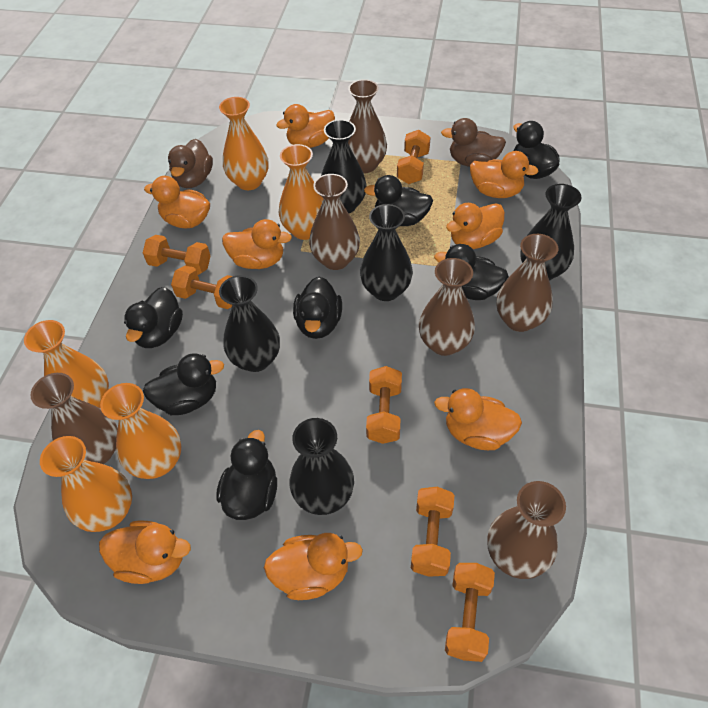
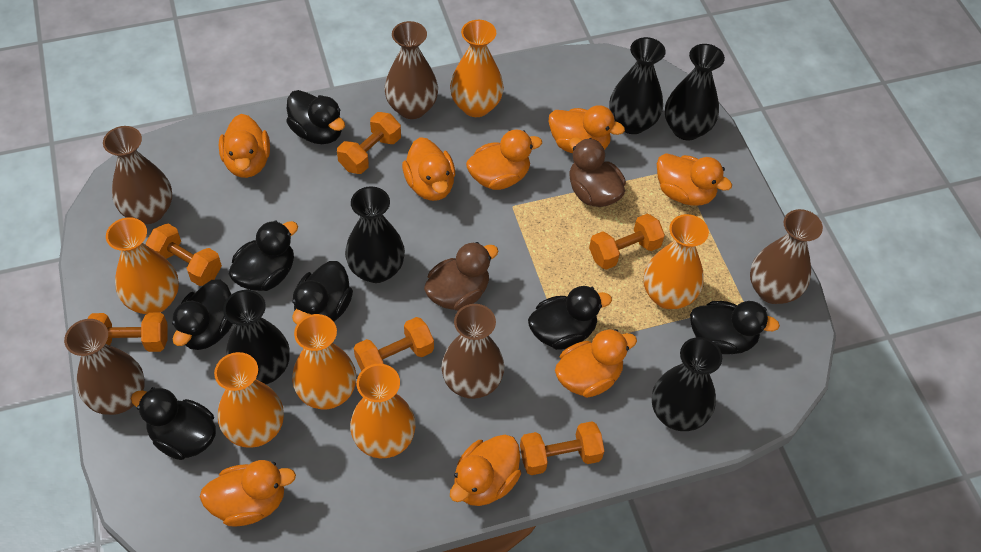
brown vase: [30,373,118,464] [309,174,360,270] [348,79,387,173] [419,258,475,356] [487,481,566,579] [497,234,558,332] = 6 -> [64,319,145,415] [103,126,172,224] [384,21,438,119] [441,304,504,399] [750,209,823,304] = 5
orange vase: [24,320,109,408] [40,436,132,532] [100,383,181,479] [219,97,269,190] [279,144,323,240] = 5 -> [106,217,179,314] [214,352,284,448] [292,314,356,409] [350,364,416,458] [450,20,504,117] [644,214,709,309] = 6

